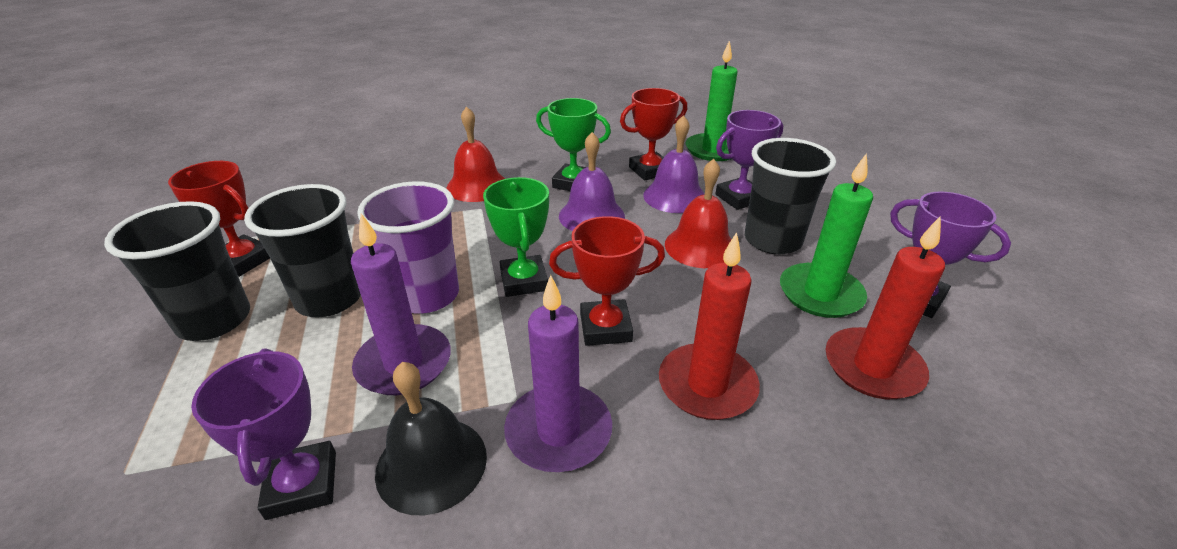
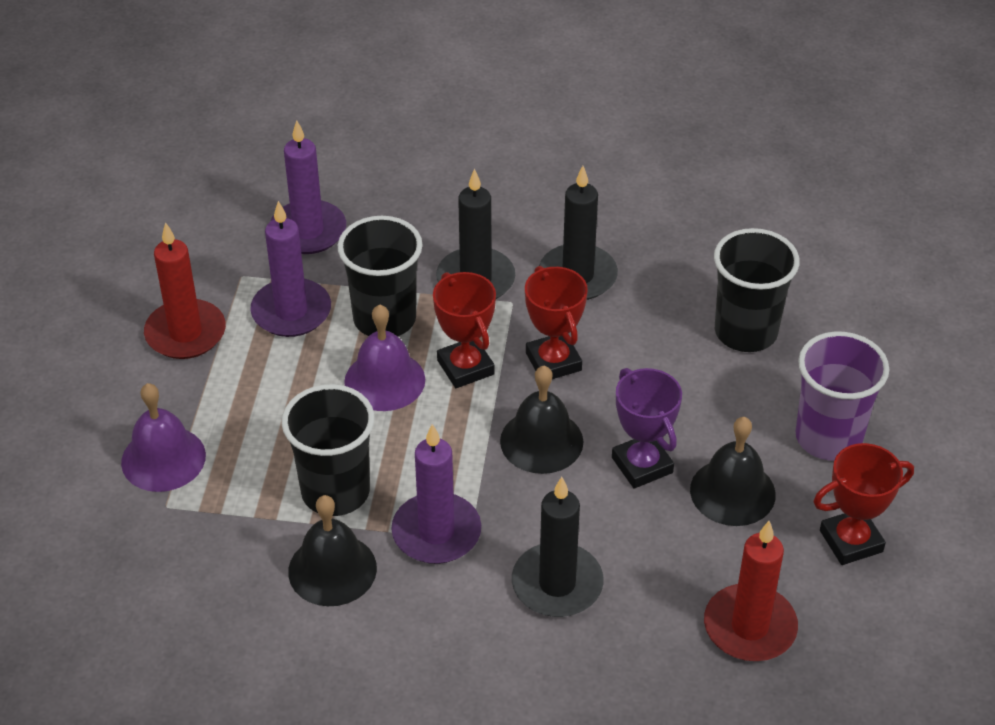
black bell: [375,362,487,515] = 1 -> [288,495,377,606] [500,366,583,474] [690,417,776,526] = 3
black candle: none = 0 -> [436,168,515,299] [512,477,604,617] [539,166,618,300] = 3
green candle: [685,40,738,161] [780,153,873,318] = 2 -> none = 0
green trophy: [483,177,549,297] [536,98,611,191] = 2 -> none = 0
purple candle: [351,213,451,395] [504,275,612,472] = 2 -> [250,201,331,337] [270,120,346,254] [391,424,481,564] = 3
purple trophy: [191,348,336,520] [715,110,783,210] [890,191,1011,318] = 3 -> [612,368,682,488] = 1
red bell: [446,106,505,202] [665,159,732,268] = 2 -> none = 0

